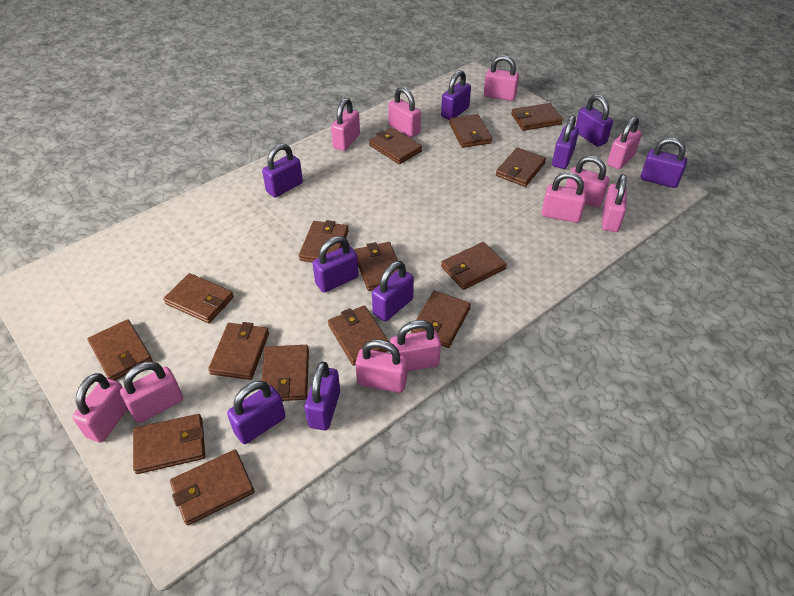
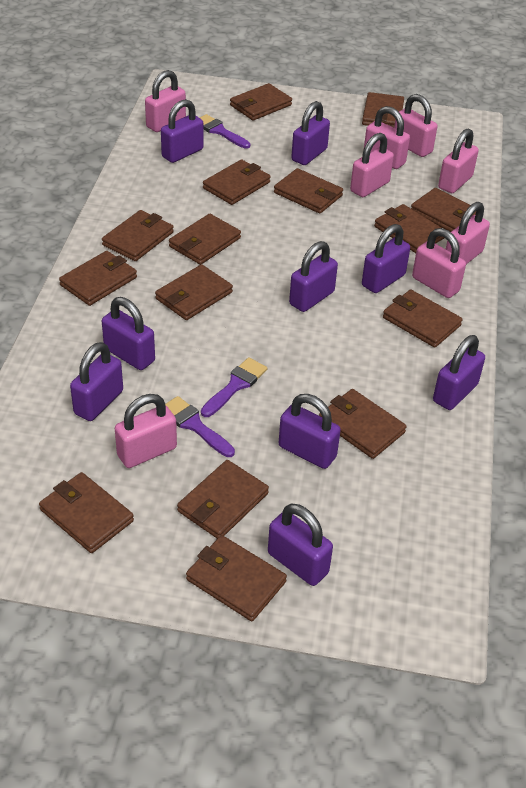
pink padlock: [72,373,128,443] [120,362,183,423] [331,98,360,151] [355,339,408,393] [388,87,421,138] [390,320,441,372] [484,55,519,101] [541,172,587,223] [566,156,609,208] [602,174,627,232] [607,116,642,169] = 11 -> [115,394,177,468] [145,70,186,132] [350,133,394,197] [364,106,410,169] [394,94,438,157] [412,228,466,298] [438,129,479,193] [446,202,490,264] = 8
purple brush: none = 0 -> [165,396,235,457] [200,114,250,149] [201,357,267,417] = 3

